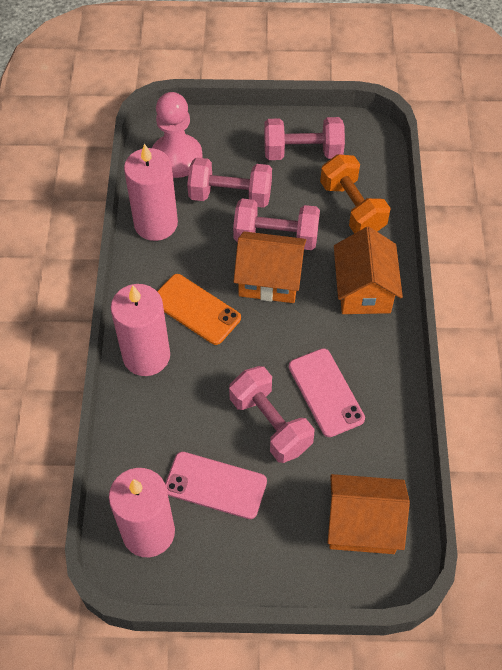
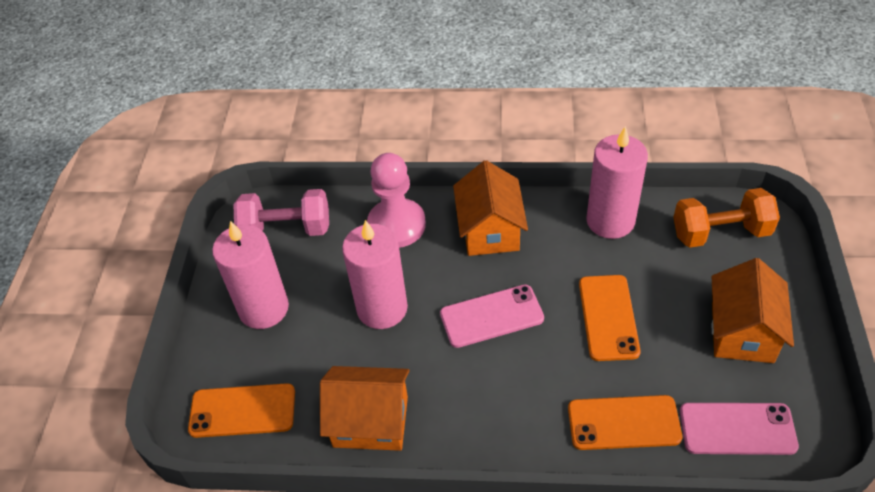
orange phone: [157,274,241,345] = 1 -> [188,383,295,438] [568,395,682,450] [579,275,641,361] = 3
pink dumbbell: [187,158,272,208] [229,366,314,463] [233,199,320,250] [264,117,345,160] = 4 -> [234,189,329,236] = 1

